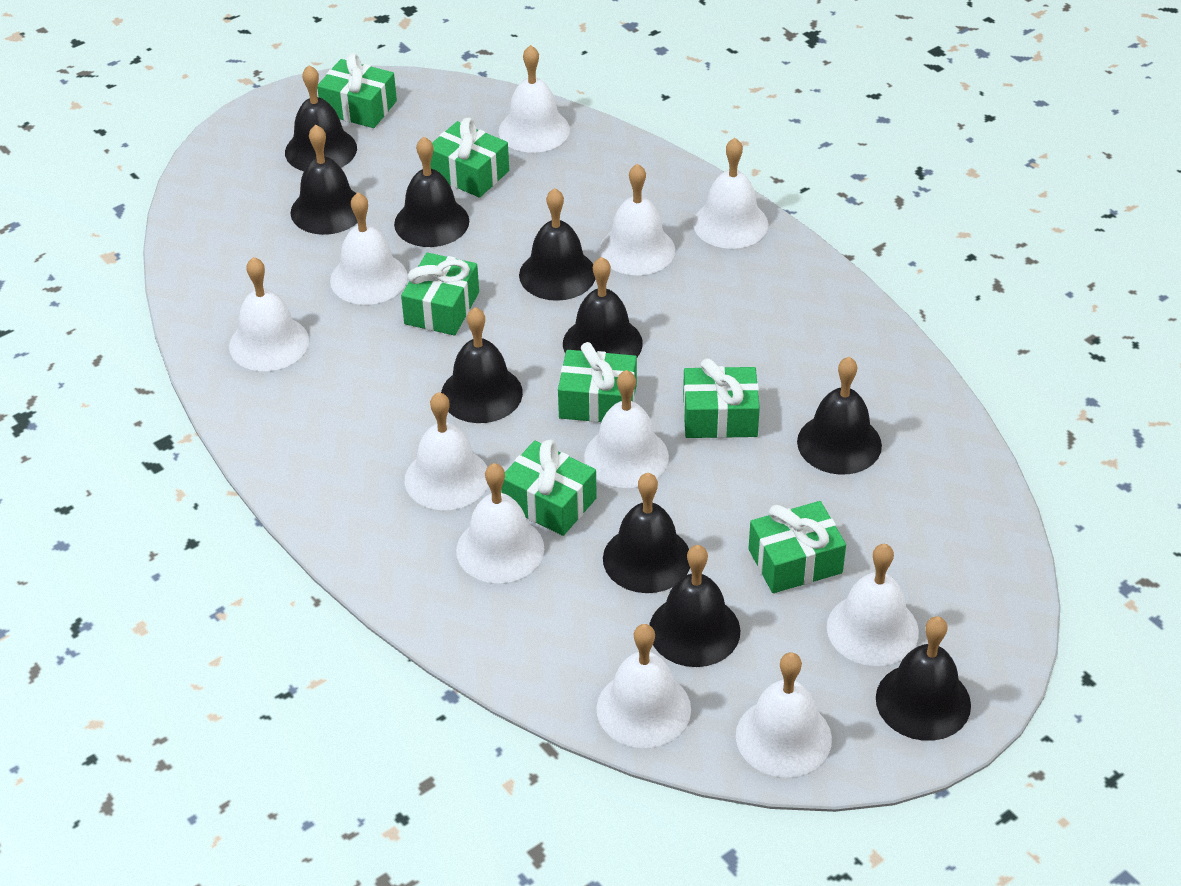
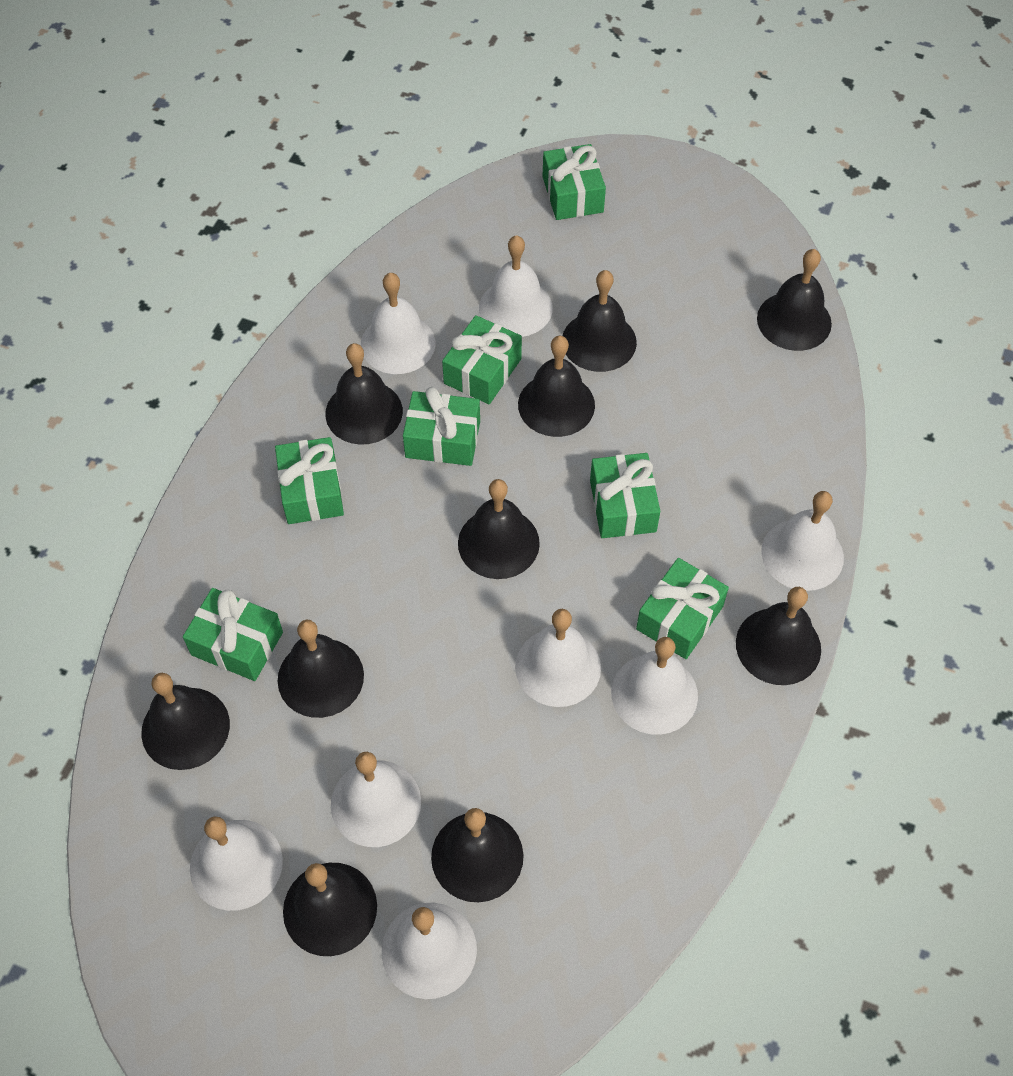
white bell: [229,257,309,371] [330,193,408,305] [405,392,488,510] [456,463,544,583] [498,45,570,153] [584,370,669,488] [596,624,691,748] [599,163,675,275] [693,138,768,249] [736,652,832,778] [827,544,919,666] = 11 -> [190,817,283,911] [331,752,421,847] [361,273,435,374] [382,902,477,999] [479,235,553,337] [515,609,601,707] [611,637,698,735] [761,491,844,591] = 8

